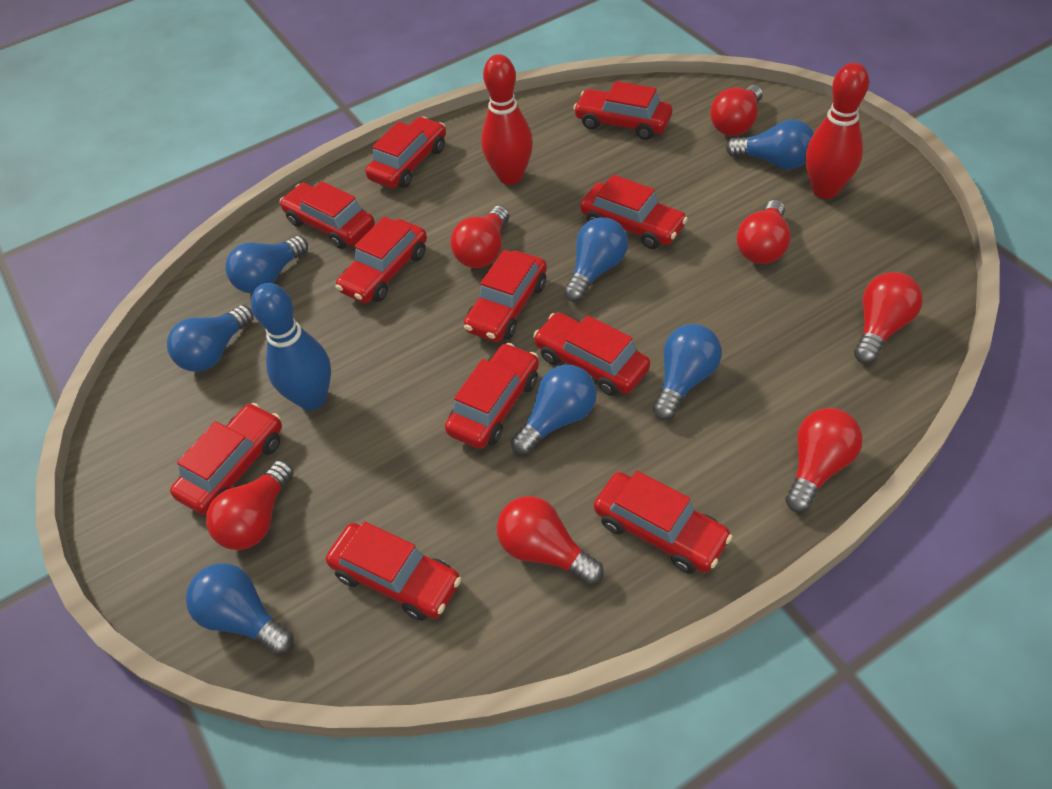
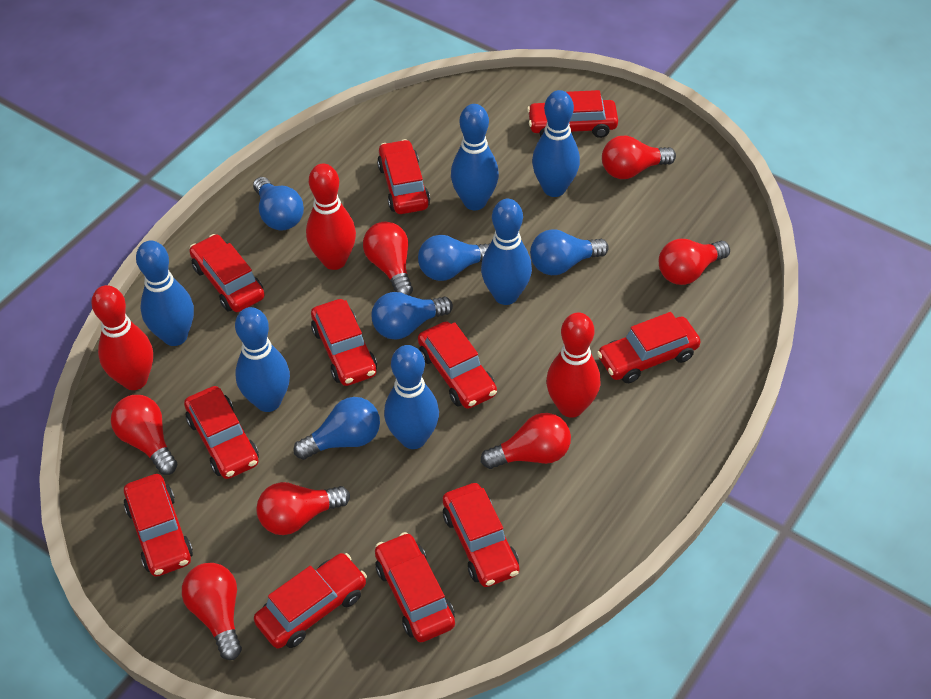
blue bowling pin: [251,283,331,410] = 1 -> [136,240,194,346] [235,307,290,412] [384,345,439,449] [451,104,499,210] [481,199,532,305] [532,90,580,197] = 6
blue light bulb: [167,305,253,372] [186,563,293,655] [225,236,308,294] [511,365,597,455] [564,217,628,302] [653,324,722,420] [726,120,814,169] = 7 -> [253,177,304,231] [293,397,380,460] [371,292,453,339] [418,235,490,281] [530,229,609,275] = 5
red bowling pin: [481,54,533,185] [805,63,869,199] = 2 -> [91,285,153,390] [306,163,356,270] [546,312,600,418] = 3

